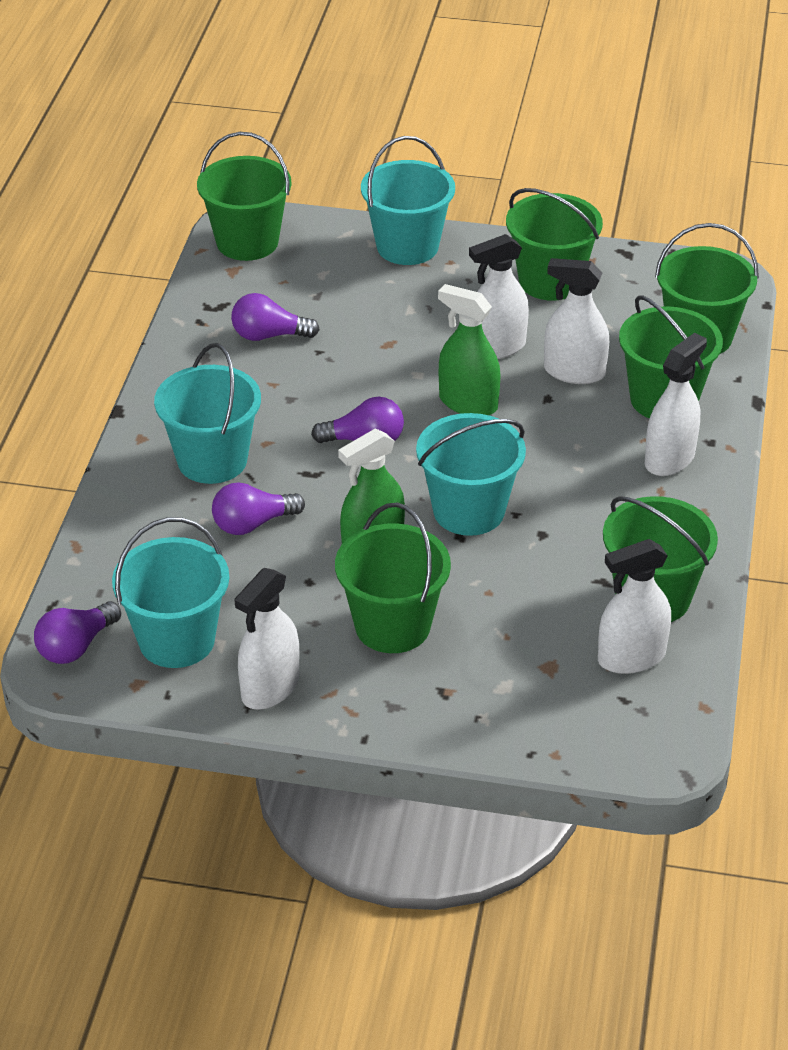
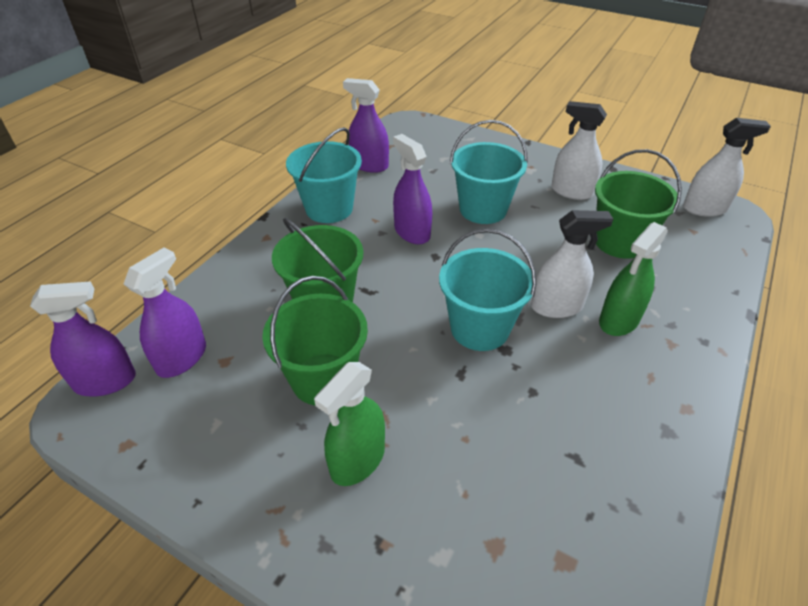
green bucket: [197,132,292,261] [335,503,451,653] [506,188,603,301] [603,496,718,622] [619,296,723,418] [655,223,759,354] = 6 -> [262,276,368,406] [272,218,363,302] [595,149,682,259] = 3
purple light bulb: [34,601,121,664] [212,482,305,535] [231,293,320,341] [311,396,404,443] = 4 -> none = 0
purple spray bottle: none = 0 -> [30,281,136,396] [124,248,206,378] [343,78,389,173] [393,134,432,244] = 4
turquoise bucket: [112,517,229,668] [154,343,261,484] [361,136,455,265] [416,413,526,536] = 4 -> [286,127,362,223] [439,228,536,351] [450,120,528,224] = 3
white spray bottle: [234,568,299,710] [469,234,529,359] [544,258,609,384] [598,539,671,674] [645,333,707,476] = 5 -> [531,210,613,318] [551,101,607,200] [683,118,771,217] = 3

